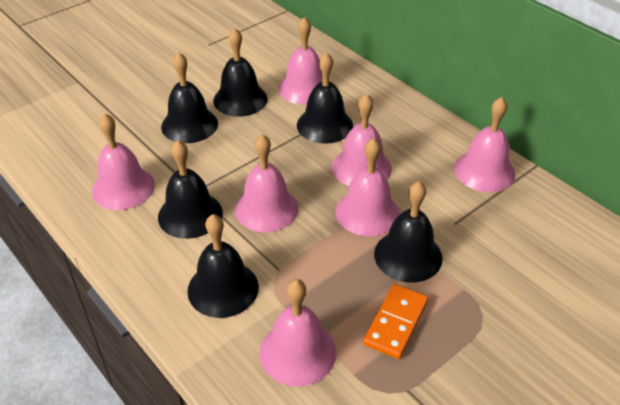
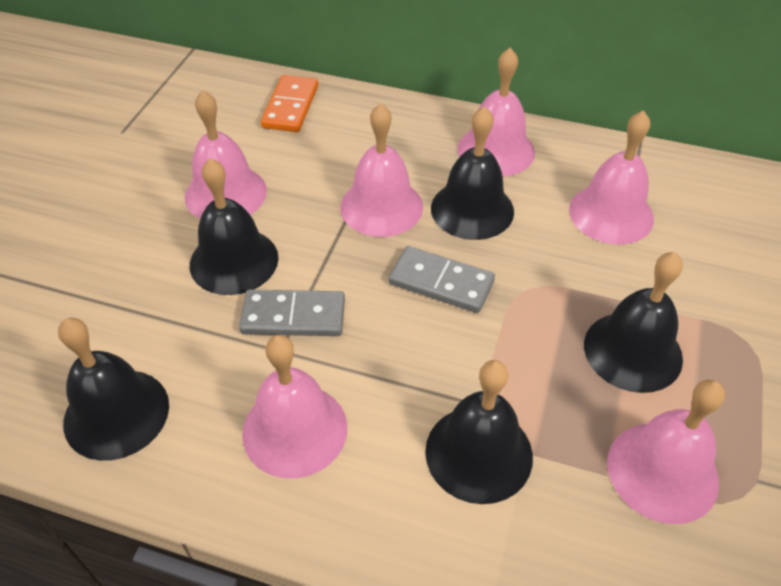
black bell: [158,140,223,239] [161,52,218,143] [187,214,259,318] [213,28,268,117] [297,52,353,144] [374,181,443,283] = 6 -> [58,318,169,461] [190,158,278,295] [425,360,533,504] [431,106,514,240] [584,252,683,393] = 5
grey domino: none = 0 -> [239,290,345,336] [389,246,495,313] = 2
pink bell: [92,113,155,210] [235,134,299,232] [260,279,336,387] [278,17,323,105] [332,94,392,186] [335,138,400,236] [454,97,515,192] = 7 -> [185,90,267,219] [242,335,348,478] [340,103,423,237] [457,48,535,177] [569,110,654,245] [607,380,725,524] = 6

